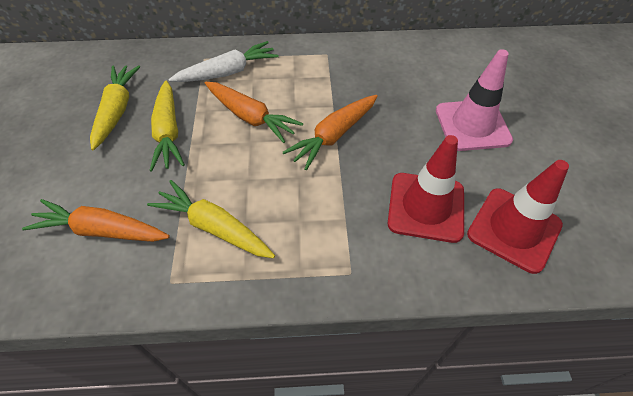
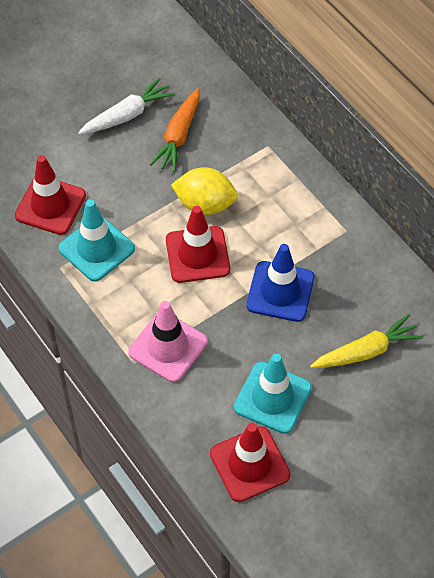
blue traffic cone: none = 0 -> [246,244,314,322] = 1
orange carrot: [22,199,170,242] [205,82,303,143] [282,95,378,170] = 3 -> [149,88,200,172] = 1
red traffic cone: [388,135,464,243] [467,160,569,274] = 2 -> [15,155,86,235] [166,206,230,283] [210,423,291,502] = 3
turquoise traffic cone: none = 0 -> [59,199,135,282] [234,354,312,434] = 2
yellow carrot: [90,65,140,150] [147,180,275,258] [149,81,185,172] = 3 -> [310,314,423,368] = 1
yellow lemon: none = 0 -> [171,167,238,215] = 1

